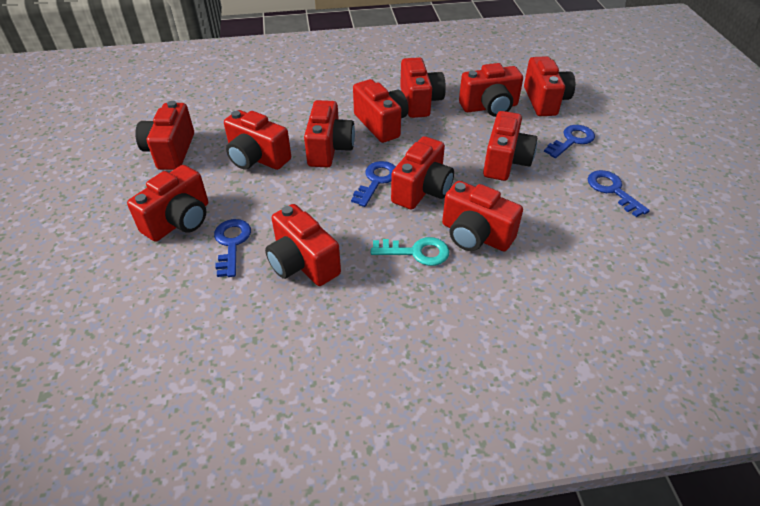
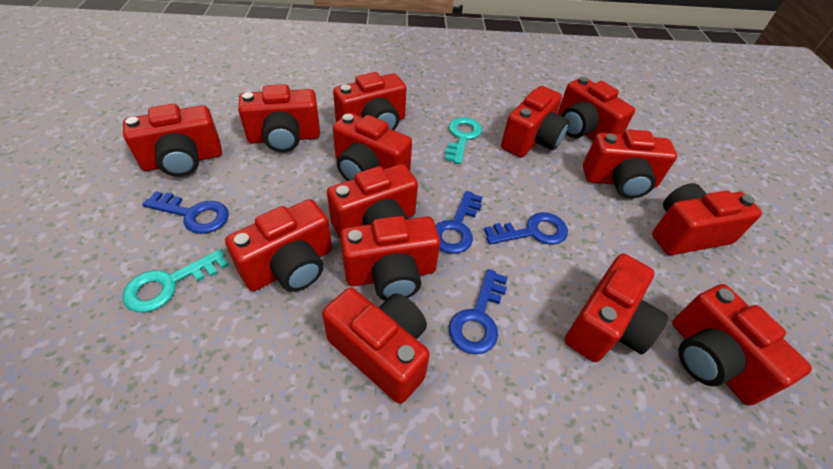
red camera: [127,165,208,242] [135,101,194,170] [224,110,291,170] [265,204,341,286] [304,100,355,167] [353,79,408,143] [391,136,454,210] [400,57,446,118] [442,181,523,251] [459,63,523,117] [483,111,537,181] [524,56,575,116] = 12 -> [123,104,222,177] [225,199,332,292] [238,84,320,152] [322,288,430,404] [327,164,418,239] [333,72,406,130] [333,113,412,181] [340,216,440,301] [501,86,570,158] [558,76,635,141] [565,253,668,362] [583,129,677,198] [652,183,762,255] [672,284,812,405] = 14
turquoise key: [371,237,449,266] = 1 -> [122,249,229,312] [445,117,482,164] = 2

